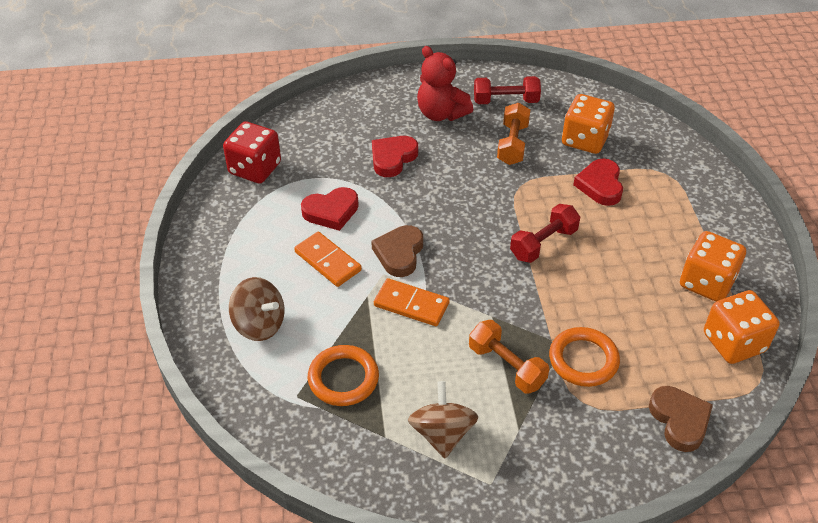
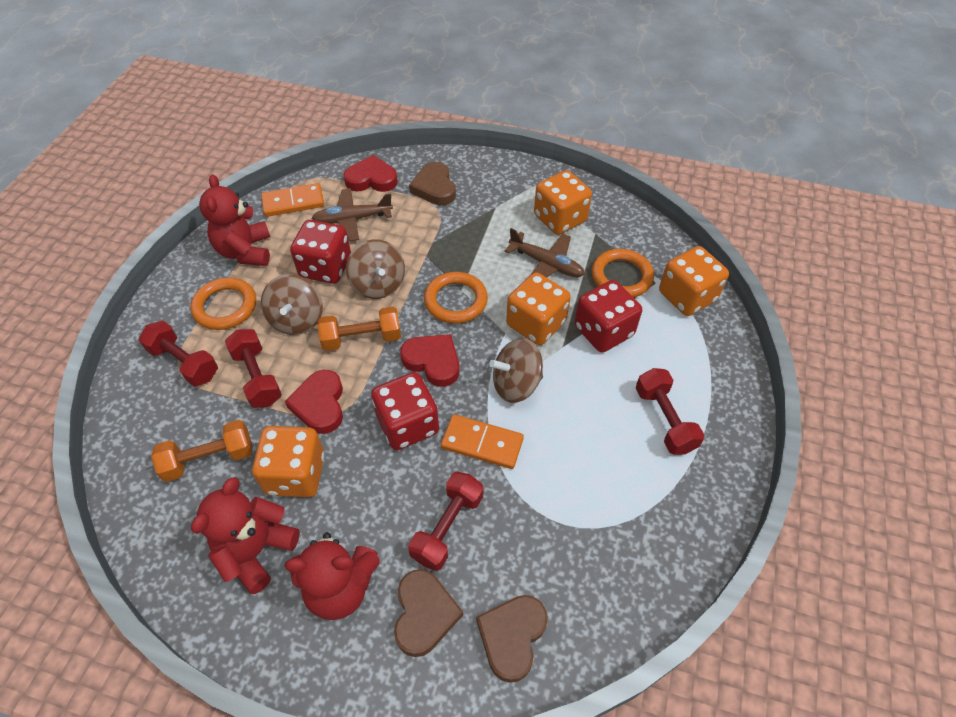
brown heart: [371,225,423,277] [649,386,713,452] = 2 -> [394,569,463,657] [409,162,456,205] [476,595,548,683] = 3
brown plane: none = 0 -> [312,188,393,241] [505,228,585,278] = 2
brown spinning top: [229,277,284,341] [408,381,478,458] = 2 -> [261,274,323,335] [346,239,405,299] [489,338,543,403] = 3
orange dice: [562,94,615,154] [680,231,746,302] [704,290,780,364] = 3 -> [252,426,324,497] [506,272,571,345] [534,170,592,235] [659,246,729,316] = 4
orange ring: [308,345,379,406] [549,327,620,387] = 2 -> [190,277,256,330] [424,272,488,324] [592,249,654,297] = 3
red dice: [223,121,281,183] = 1 -> [290,220,351,284] [371,372,439,450] [574,280,642,353] = 3
red dumbbell: [474,76,541,104] [510,204,580,263] = 2 -> [139,321,218,387] [225,329,282,408] [408,472,483,571] [636,368,704,455] = 4
red teddy bear: [417,46,473,121] = 1 -> [191,477,300,594] [199,174,270,266] [285,532,380,620] = 3

